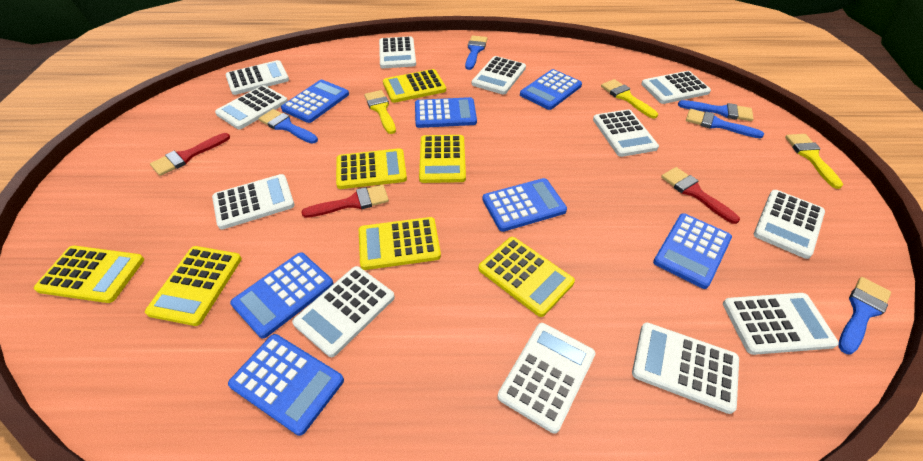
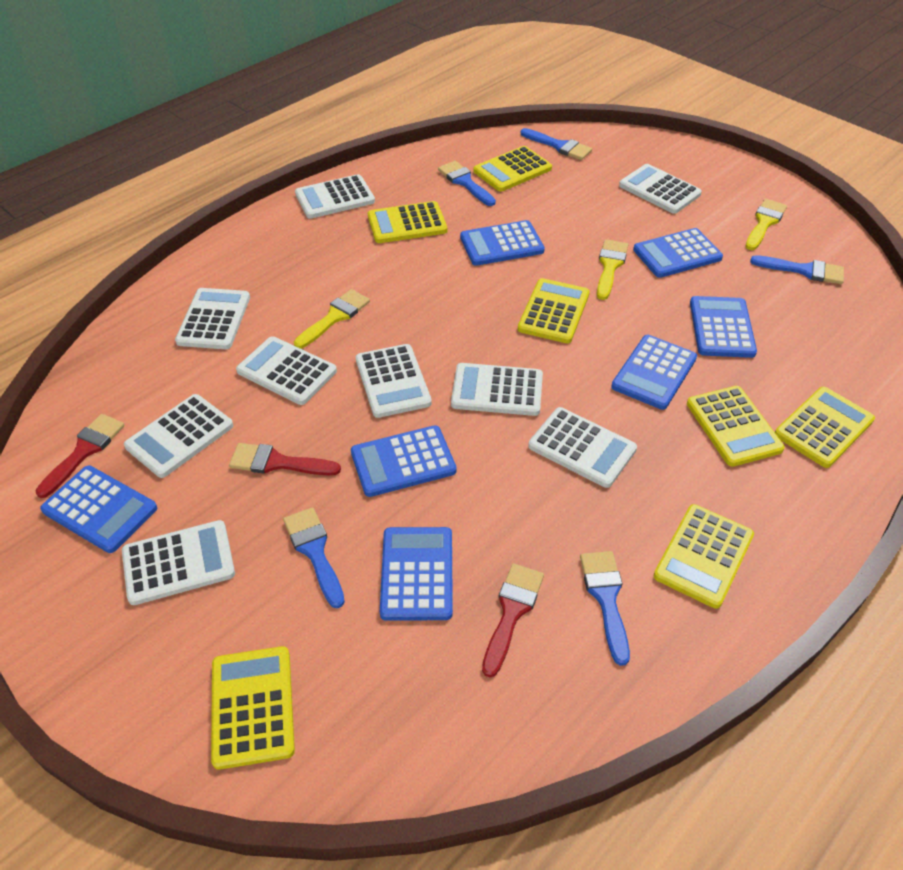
white calculator: [212,174,295,229] [215,85,288,129] [225,60,289,95] [292,266,395,357] [379,36,416,68] [472,56,526,95] [498,323,596,434] [593,109,659,157] [632,322,739,414] [641,71,711,104] [723,293,839,355] [754,190,825,259] = 12 -> [122,520,235,605] [124,394,233,478] [175,288,250,349] [236,336,337,405] [295,174,375,219] [356,344,432,418] [451,363,543,416] [528,407,637,488] [619,164,702,214] = 9

